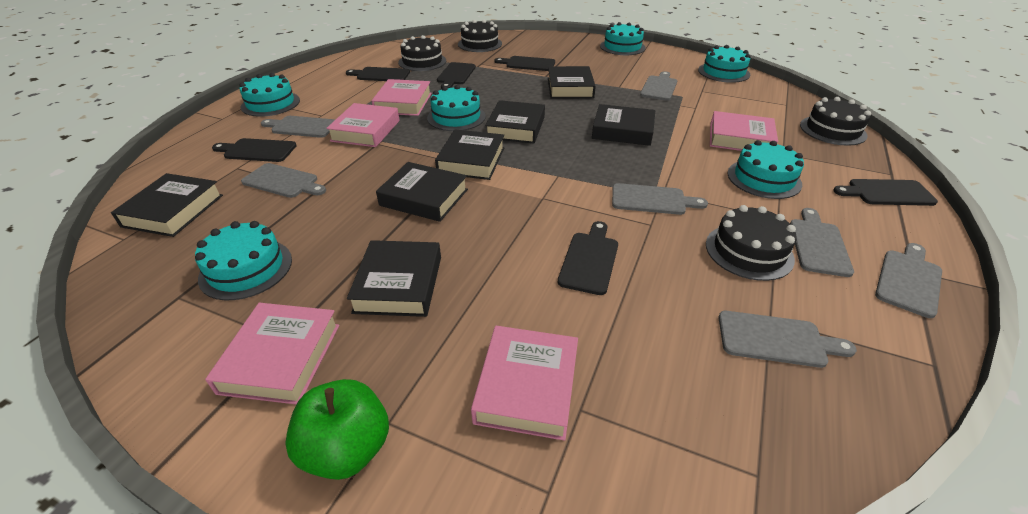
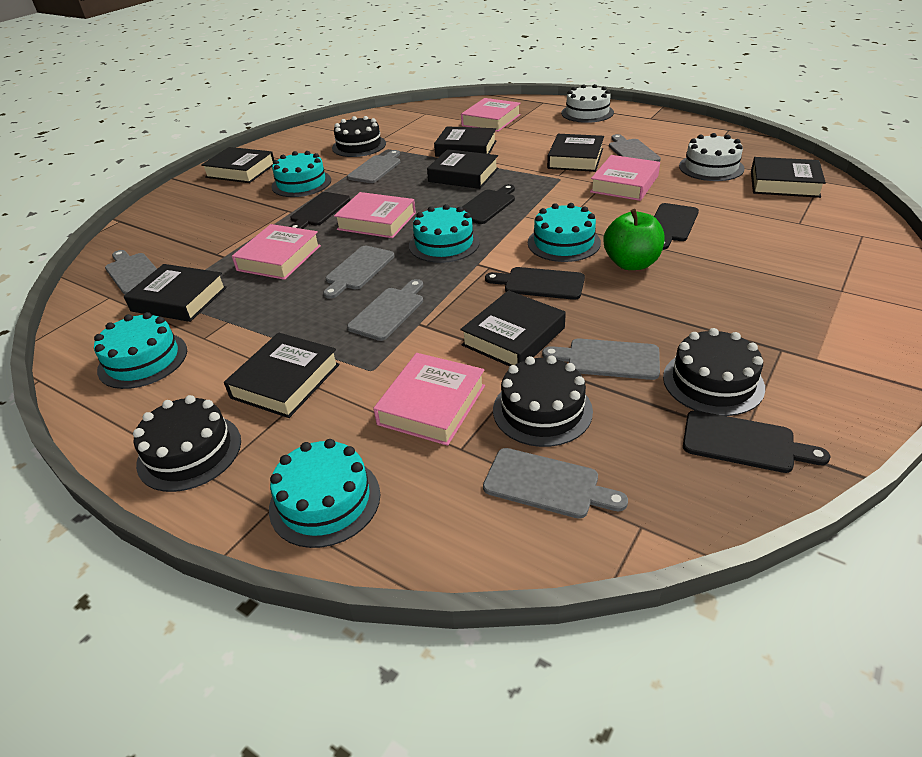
black book: [111,173,223,237] [347,240,441,317] [376,162,468,222] [435,129,504,180] [485,100,545,144] [548,66,596,98] [592,104,655,146] = 7 -> [124,264,227,322] [201,147,274,183] [224,333,340,418] [427,149,498,189] [434,126,496,157] [460,290,566,367] [547,134,604,172] [751,157,826,198] = 8
black cutting board: [212,138,297,162] [346,67,410,81] [437,62,476,89] [495,56,555,71] [558,221,618,295] [833,179,938,206] = 6 -> [289,192,350,229] [462,184,515,224] [485,267,585,300] [654,203,699,250] [683,411,830,473] = 5
turquoise cake: [195,221,292,300] [239,73,300,117] [427,85,486,131] [600,22,646,55] [698,45,751,83] [728,140,804,199] = 6 -> [94,312,187,389] [269,439,380,548] [271,151,331,197] [409,204,480,263] [528,203,601,262] = 5
white cake: none = 0 -> [561,84,614,123] [679,133,745,181] = 2

